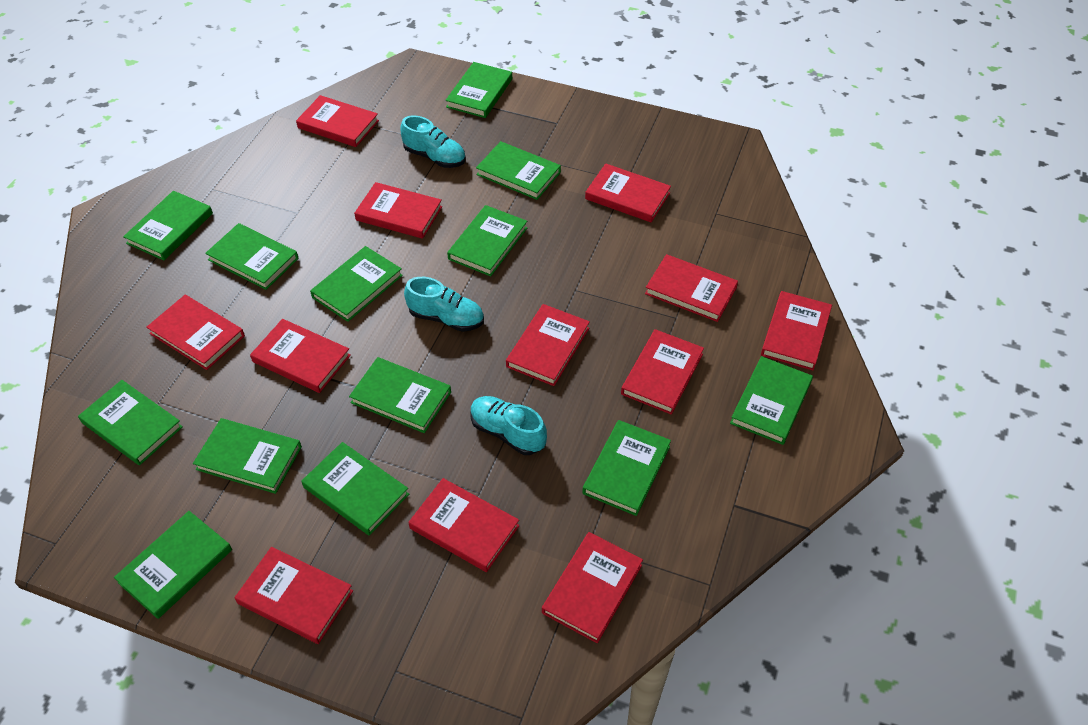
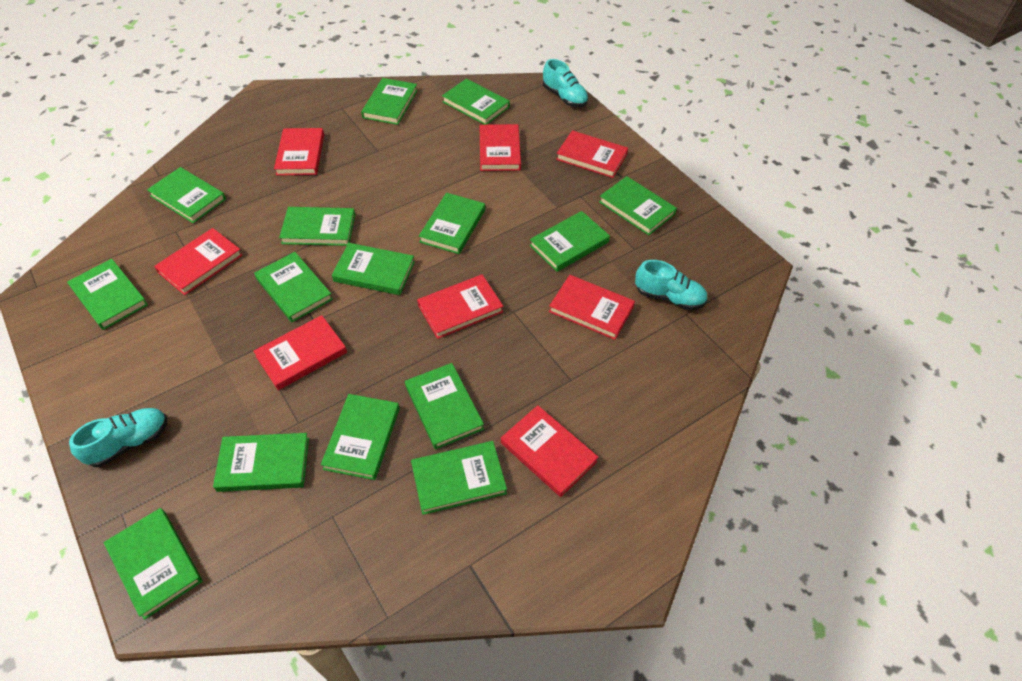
green book: [78,380,183,465] [114,511,232,619] [123,191,213,261] [193,418,302,494] [205,223,299,290] [302,442,409,536] [310,246,403,322] [349,357,451,433] [445,62,512,118] [447,205,527,277] [476,141,561,200] [582,420,671,516] [730,356,813,445] = 13 -> [67,259,148,330] [104,508,202,620] [147,167,226,223] [213,433,309,492] [254,252,333,322] [279,207,355,246] [321,394,400,480] [332,243,415,295] [361,78,418,125] [405,363,484,450] [411,441,507,515] [419,193,485,254] [442,79,510,125] [530,211,610,272] [599,176,677,235] = 15
red book: [146,295,245,370] [234,547,353,644] [250,319,351,393] [296,95,379,147] [354,182,442,239] [409,478,519,572] [506,304,590,386] [542,532,643,643] [585,164,671,222] [621,329,704,415] [645,254,738,322] [761,291,832,370] = 12 -> [154,228,243,295] [253,315,347,390] [274,128,324,175] [417,275,503,339] [480,124,521,171] [501,405,598,497] [549,275,635,340] [556,130,628,178] = 8

